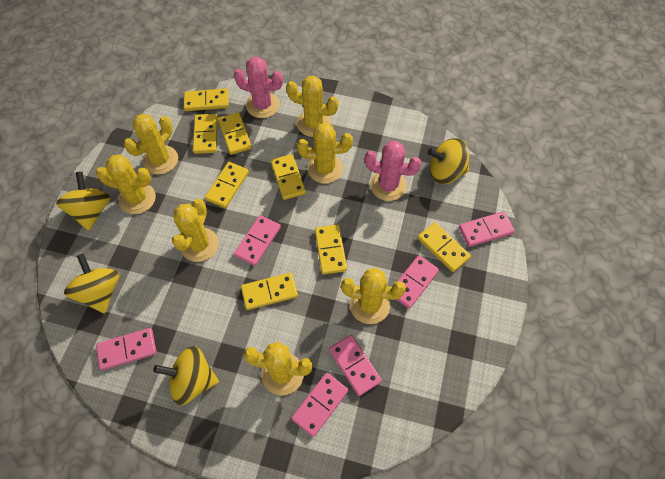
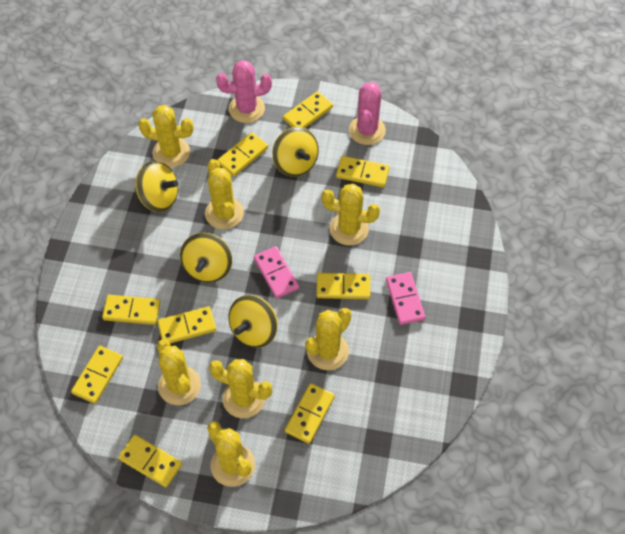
pink domino: [96,328,157,370] [234,215,281,266] [291,373,349,437] [329,335,382,396] [396,255,439,309] [459,211,515,247] = 6 -> [254,246,299,299] [386,272,426,325] = 2
yellow domino: [184,88,229,111] [193,114,218,154] [205,162,249,208] [218,112,252,155] [241,273,298,310] [271,154,306,200] [315,225,347,275] [418,222,471,272] = 8 -> [71,346,123,404] [102,295,161,325] [118,435,182,487] [157,306,216,343] [217,132,268,176] [283,91,333,128] [285,383,335,444] [316,273,370,299] [336,156,390,187] = 9

